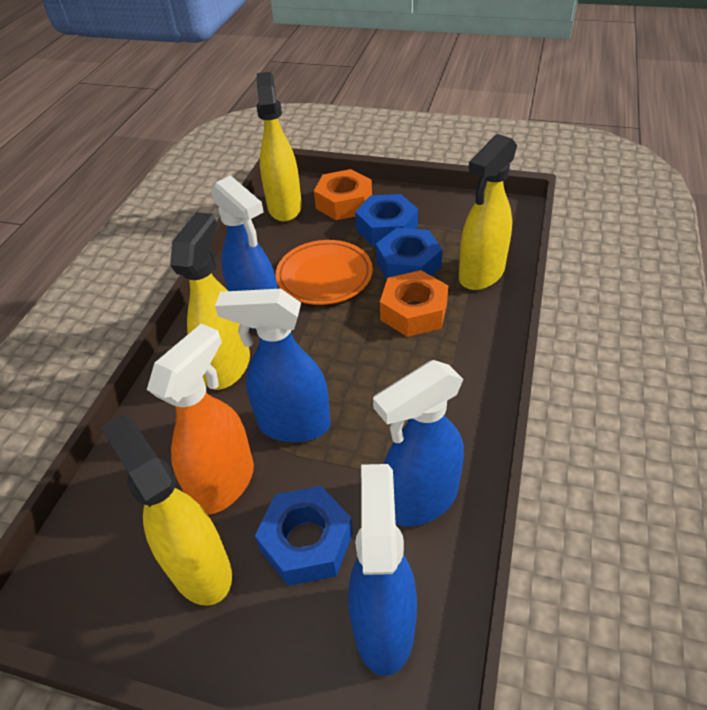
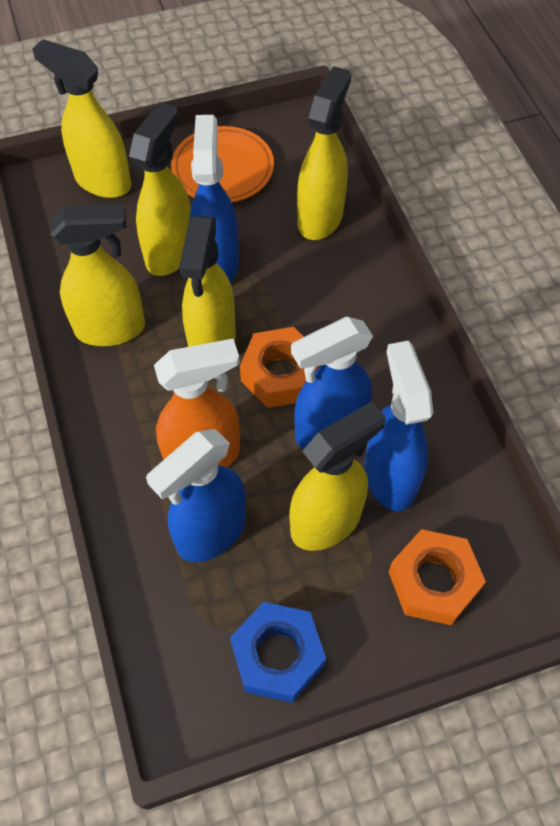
blue nut: [255,486,353,586] [355,194,418,246] [376,228,443,280] = 3 -> [230,602,326,703] = 1
yellow spray bottle: [101,414,232,606] [170,212,250,390] [257,72,302,222] [459,134,517,290] = 4 -> [32,39,131,198] [50,204,145,346] [129,102,191,276] [179,216,236,347] [290,402,386,551] [297,66,351,240] = 6

